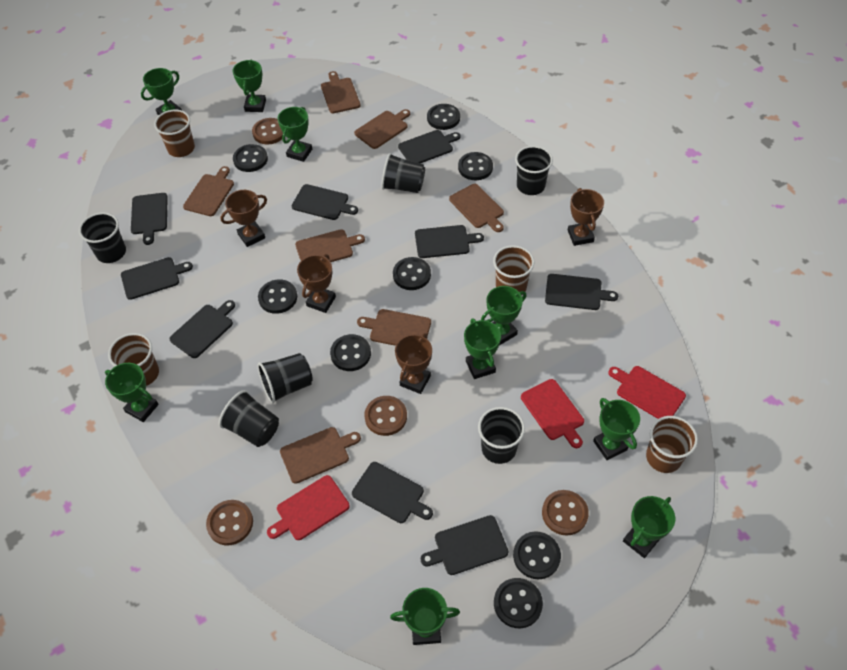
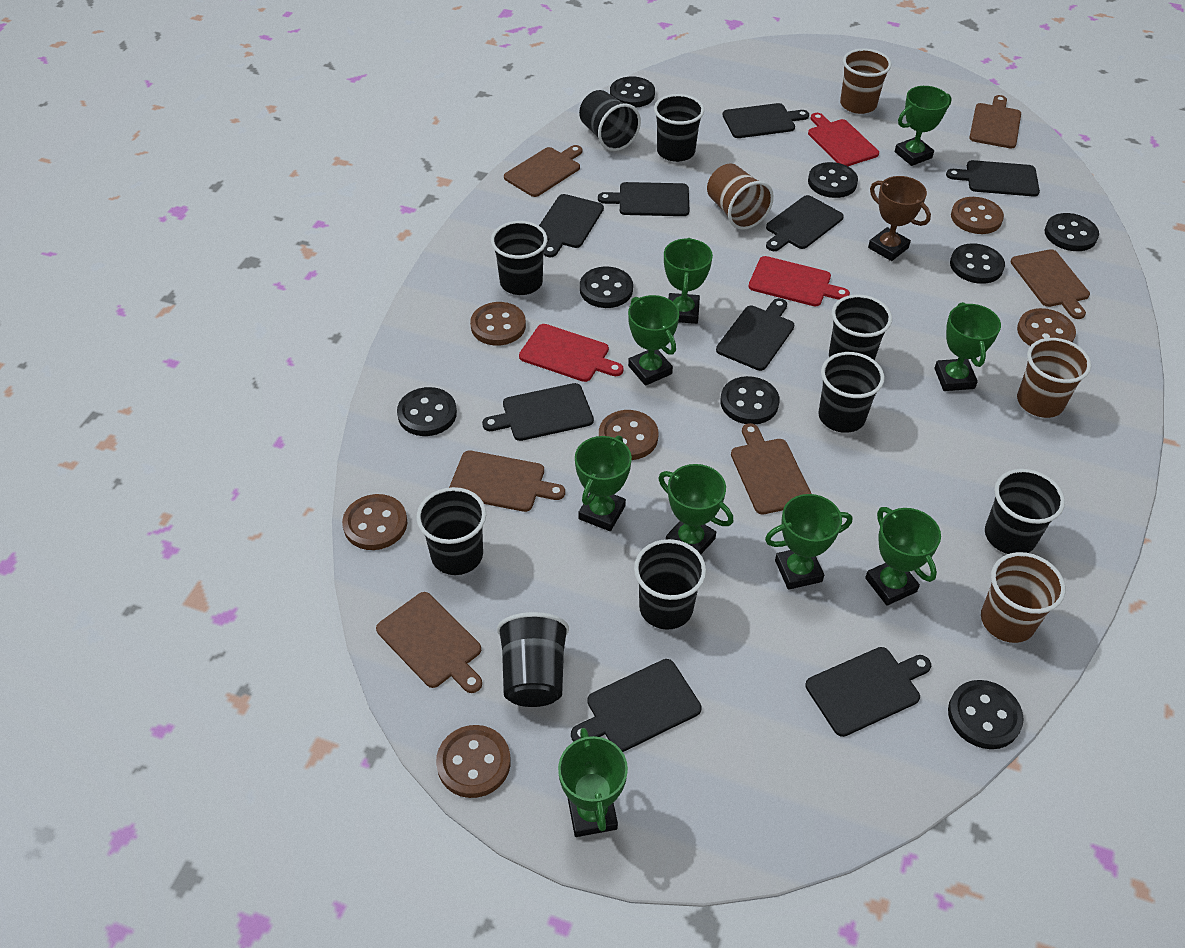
black cup: [79,212,126,263] [219,390,279,447] [258,353,313,403] [381,153,425,193] [478,407,525,464] [515,146,553,195] = 6 -> [416,487,486,575] [491,221,547,295] [497,612,569,707] [579,90,641,151] [634,539,706,630] [654,94,704,162] [818,352,885,433] [829,295,892,360] [985,469,1065,554] = 9
brown button: [206,500,253,545] [252,118,283,144] [364,396,407,436] [542,490,589,536] = 4 -> [342,494,407,550] [436,725,511,798] [470,302,526,346] [599,410,658,460] [951,197,1004,234] [1017,308,1076,346] = 6
brown cutting board: [183,166,234,216] [280,427,361,484] [295,229,365,262] [321,71,361,113] [354,109,410,149] [357,309,431,346] [449,184,504,232] = 7 -> [376,592,482,693] [449,450,565,512] [504,145,582,197] [731,423,812,514] [969,95,1021,149] [1011,249,1090,319] = 6
brown trophy: [220,190,267,247] [297,254,336,313] [395,333,432,394] [568,188,604,246] = 4 -> [868,176,931,261] = 1

